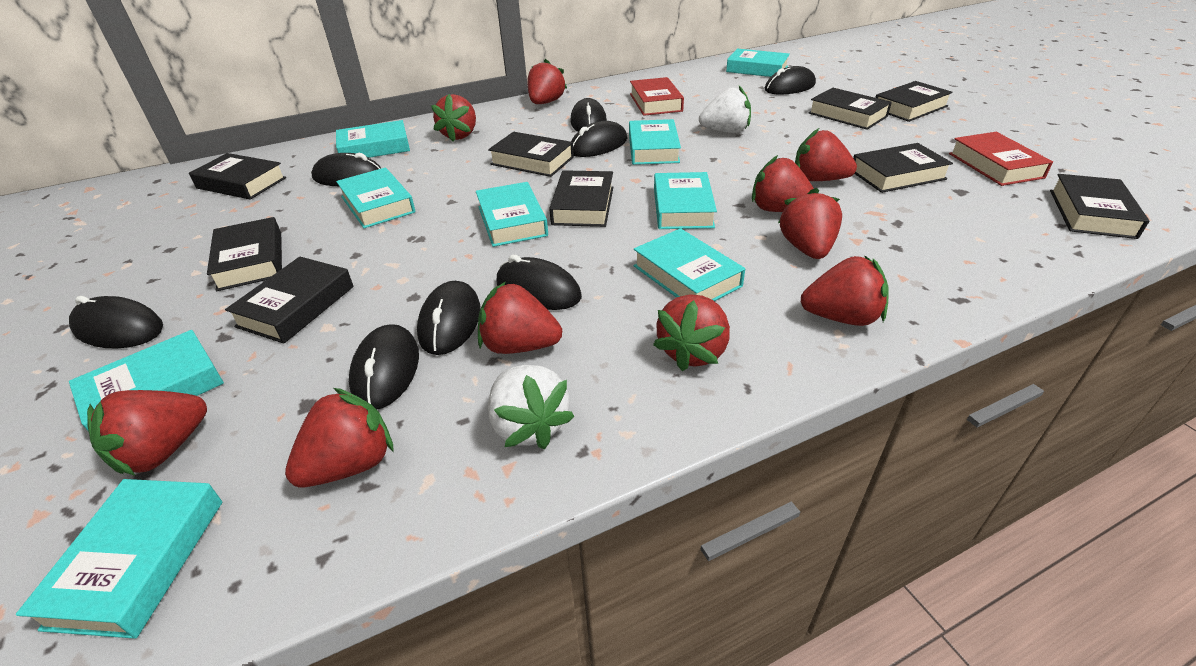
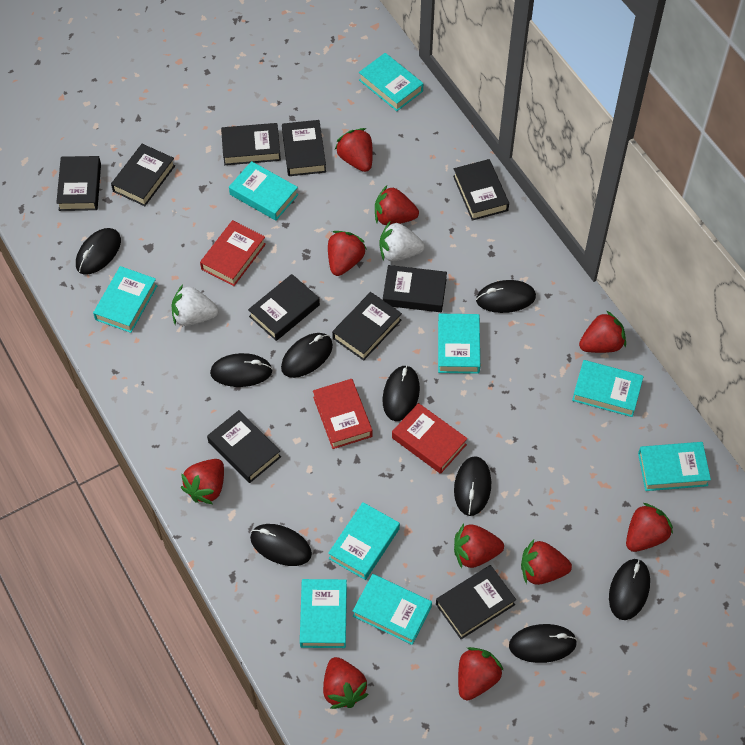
black book: [189,153,286,200] [207,217,282,291] [225,257,354,344] [488,132,574,177] [549,170,613,227] [809,88,892,130] [853,143,953,193] [875,81,953,122] [1050,174,1149,239] = 9 -> [56,156,101,211] [111,144,175,206] [207,410,281,483] [221,123,281,165] [248,274,320,341] [282,120,326,176] [332,292,402,361] [383,265,447,312] [436,565,516,639] [453,159,509,221] = 10
black mouse: [69,296,163,348] [311,153,381,186] [349,324,419,409] [417,281,480,355] [496,255,582,310] [570,98,607,132] [571,121,627,157] [765,66,816,95] = 8 -> [76,228,121,275] [210,353,273,387] [250,524,312,566] [281,333,333,378] [383,365,420,421] [454,456,491,516] [476,280,536,313] [509,624,577,663] [609,559,650,620] = 9
red book: [630,77,684,116] [949,132,1053,186] = 2 -> [200,220,266,286] [313,379,372,449] [392,403,468,474] = 3

